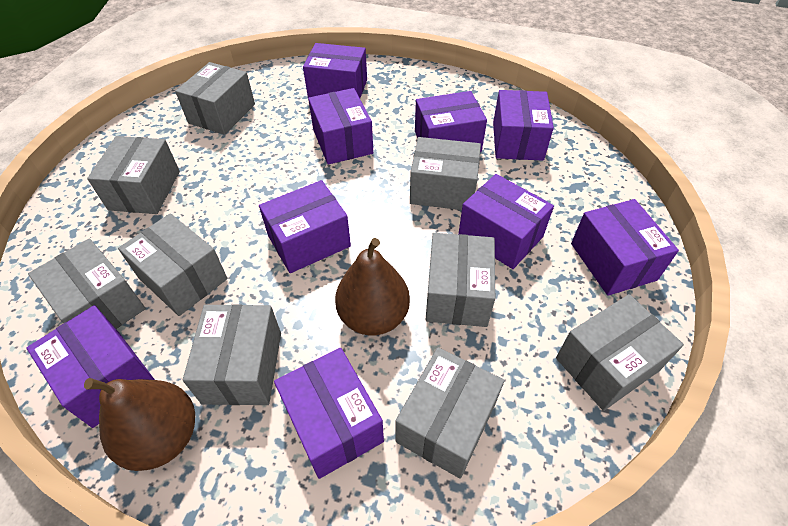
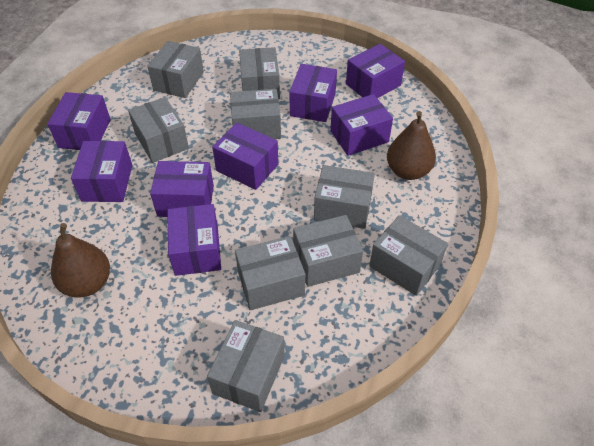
purple box: [26,305,155,428] [259,180,351,273] [274,348,384,479] [303,43,367,98] [308,88,373,165] [415,91,487,152] [458,174,554,269] [493,90,554,161] [571,199,679,296] = 9 -> [47,92,111,150] [71,141,132,202] [150,161,214,217] [167,204,221,276] [212,123,278,190] [289,64,337,122] [330,94,393,156] [346,44,405,98] = 8

